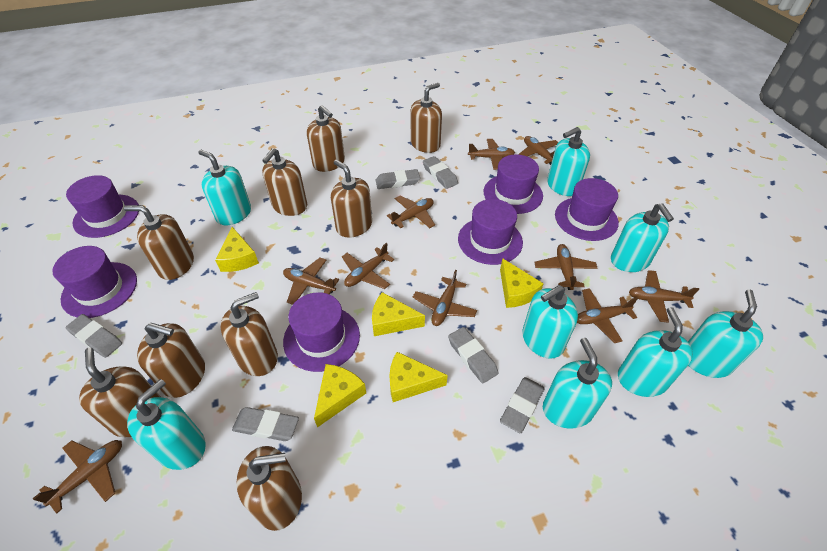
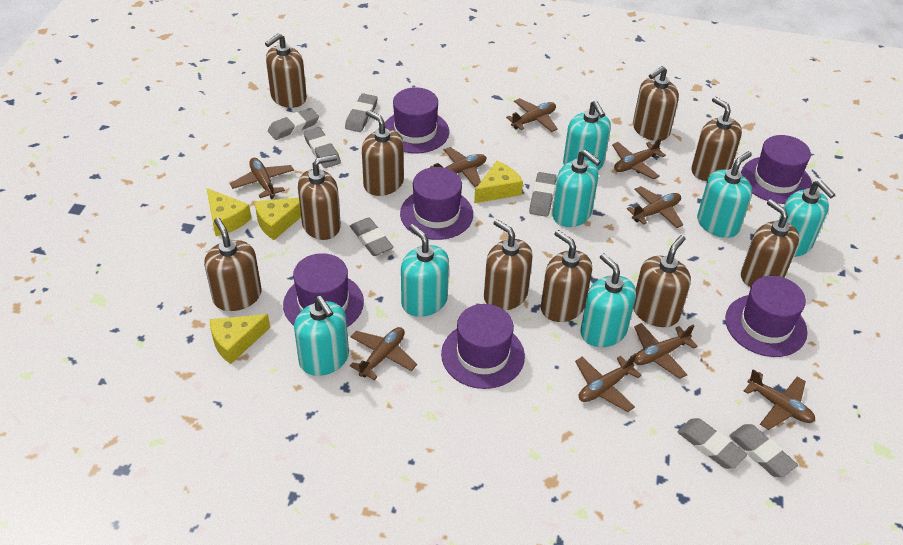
brown plane: [33,440,122,514] [283,258,339,305] [342,243,394,289] [387,196,435,228] [413,270,477,326] [468,139,515,170] [518,136,558,165] [534,244,597,290] [577,288,638,343] [629,270,699,323] = 10 -> [230,158,294,199] [350,327,417,380] [430,147,486,187] [506,98,558,132] [575,354,642,412] [612,137,666,179] [627,186,683,228] [634,323,698,379] [744,369,815,430] = 9
brown soap dispenser: [79,348,161,437] [124,205,194,280] [137,323,205,398] [220,292,278,376] [236,446,302,531] [262,148,307,216] [307,105,345,172] [331,159,372,238] [411,83,442,153] = 9 -> [204,217,262,311] [265,33,307,108] [298,154,341,240] [362,110,404,196] [484,219,533,311] [541,230,592,322] [633,66,679,141] [633,235,691,327] [691,97,742,181] [741,199,799,287] = 10
grey eraser: [65,314,122,358] [232,407,299,441] [375,169,420,189] [423,156,458,189] [448,327,498,383] [500,377,545,433] = 6 -> [268,108,319,140] [304,127,341,168] [345,93,378,132] [350,217,394,256] [529,172,557,217] [678,418,747,469] [729,424,798,477] = 7
turquoise soap dispenser: [127,379,206,470] [198,150,251,225] [522,285,578,359] [543,338,612,429] [547,127,590,196] [611,203,674,272] [618,307,693,397] [688,290,763,378] = 8 -> [294,296,349,376] [401,224,449,317] [552,150,601,227] [563,100,611,170] [580,253,636,347] [697,151,752,238] [779,180,835,257] = 7
yellow cheese: [215,227,259,272] [314,364,366,427] [372,292,425,336] [389,352,448,402] [500,258,544,308] = 5 -> [206,188,251,236] [209,314,270,364] [255,198,301,240] [474,161,523,203] = 4

